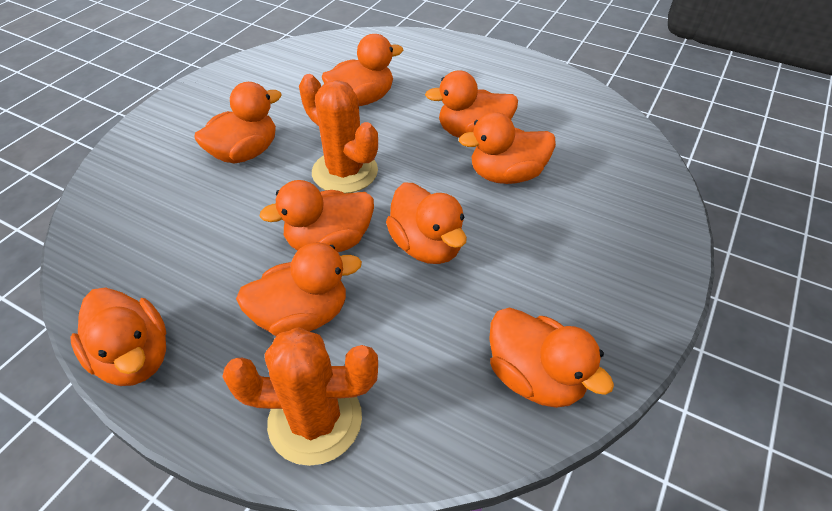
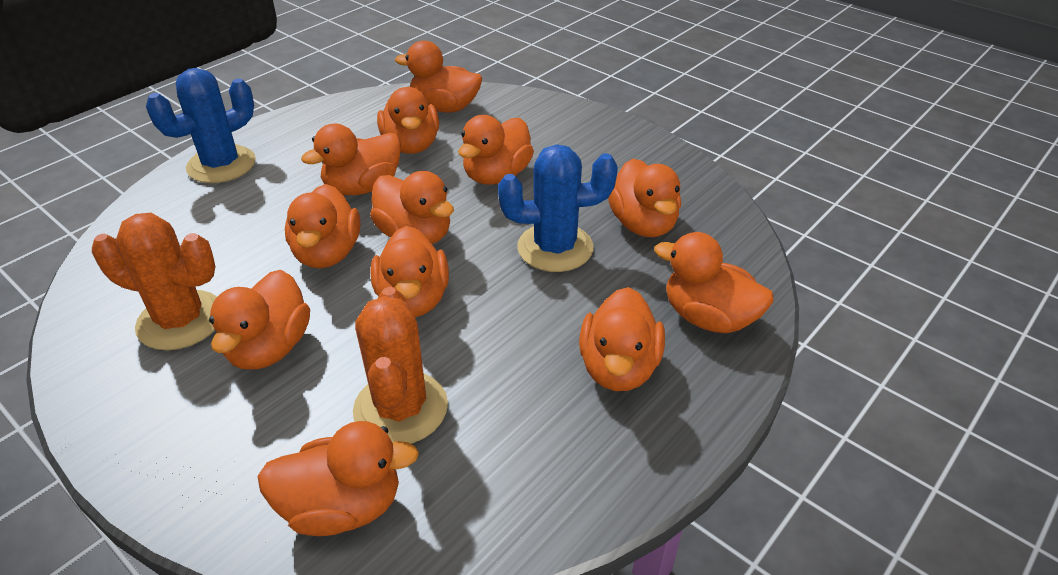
blue cactus: none = 0 -> [146,68,256,183] [498,145,618,272] = 2
orange duck: [71,288,166,386] [194,82,281,163] [236,242,362,336] [259,180,374,252] [322,34,403,106] [386,183,467,264] [425,70,518,138] [459,112,556,184] [489,307,614,408] = 9 -> [209,270,310,369] [258,421,419,536] [285,184,360,268] [301,123,401,195] [370,171,454,244] [371,226,449,317] [377,87,439,154] [395,40,482,113] [458,115,534,185] [579,287,665,391] [608,159,681,237] [654,232,774,333] = 12

